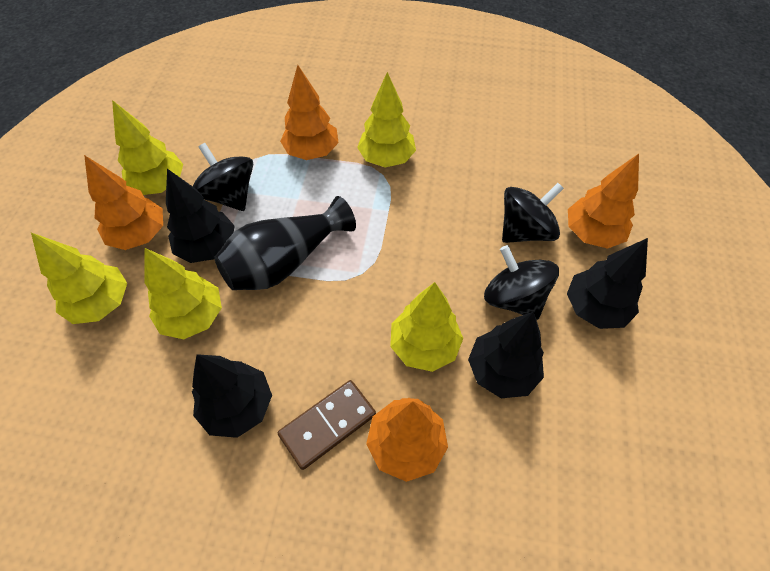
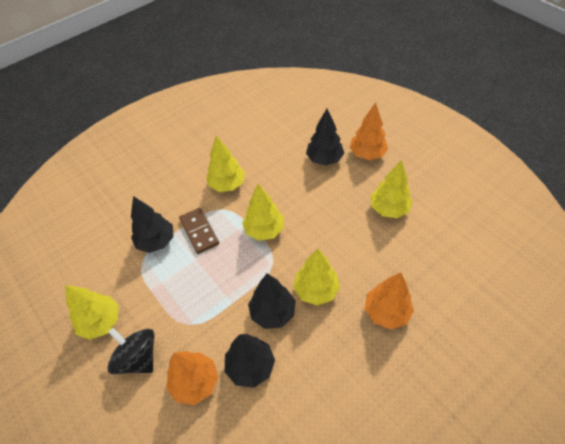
black spinning top: [193,143,253,211] [484,245,559,320] [502,183,564,243] = 3 -> [107,328,155,374] = 1
black vase: [214,196,356,290] = 1 -> none = 0
orange tree: [84,155,163,250] [280,65,339,160] [366,398,448,482] [568,154,639,249] = 4 -> [166,351,218,405] [350,102,388,160] [365,272,414,330] = 3

